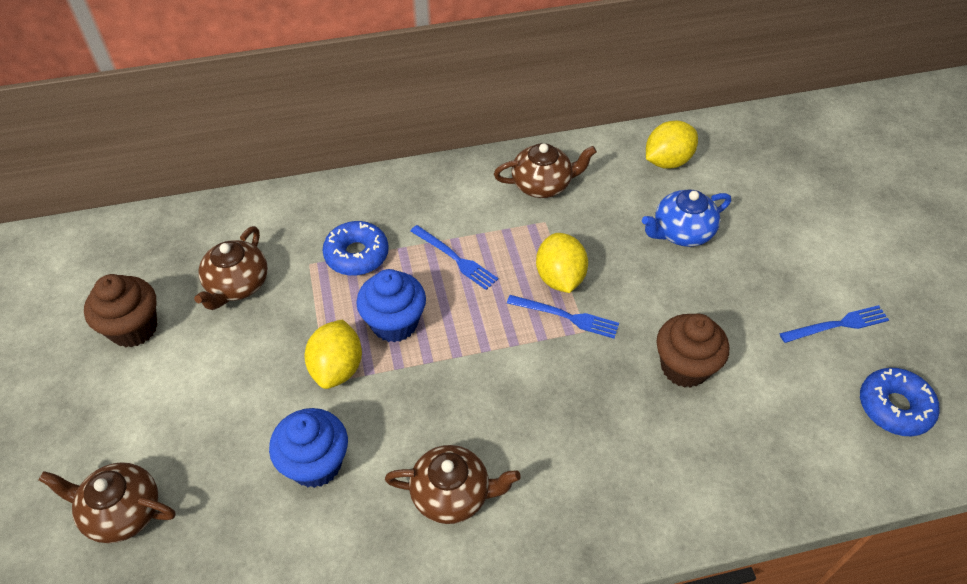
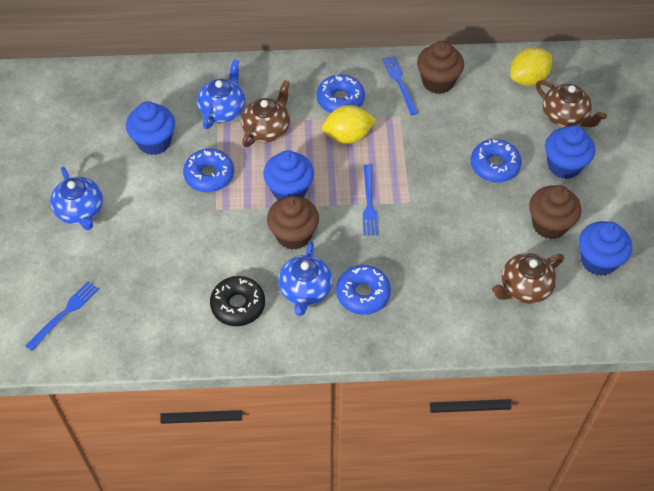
black donut: none = 0 -> [210,276,265,326] = 1
blue cupcake: [269,408,348,488] [356,269,426,343] = 2 -> [126,101,175,155] [263,150,314,200] [545,125,595,179] [579,221,632,276] = 4
blue donut: [323,221,389,276] [860,368,940,437] = 2 -> [183,149,234,192] [317,74,365,113] [336,265,391,315] [471,139,522,182] = 4
blue teapot: [642,190,731,247] = 1 -> [50,167,103,230] [197,59,245,129] [278,241,332,316] = 3
brown cupcake: [84,274,157,347] [656,314,729,388] = 2 -> [267,196,319,250] [417,41,464,94] [529,185,581,239] = 3
brown teapot: [39,462,175,543] [194,226,268,310] [385,445,521,524] [494,143,597,198] = 4 -> [241,80,290,147] [492,253,564,304] [536,80,607,127] = 3
yellow lemon: [304,319,362,389] [536,233,588,293] [646,120,698,169] = 3 -> [322,105,376,144] [510,48,552,86] = 2

